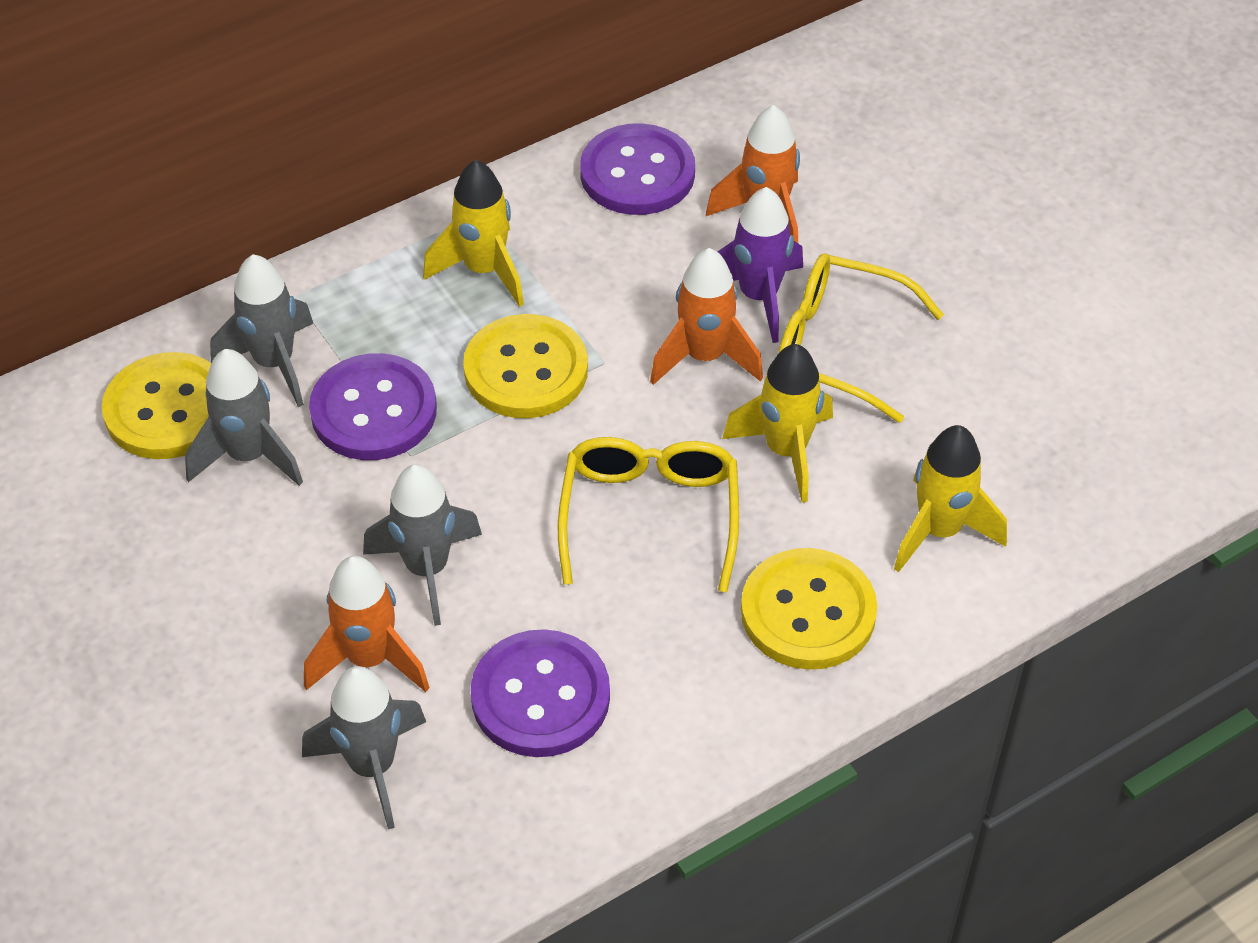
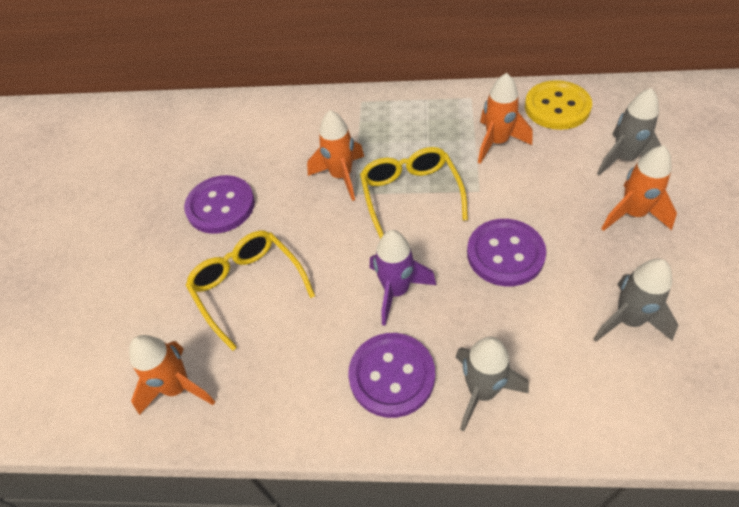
grey rocket: [185,349,303,486] [210,254,314,407] [302,666,426,829] [363,464,482,626] = 4 -> [456,337,529,432] [593,259,678,342] [597,88,661,176] = 3
orange rocket: [304,556,430,692] [650,248,763,385] [706,105,800,243] = 3 -> [129,335,215,415] [307,110,364,201] [478,73,532,164] [601,145,677,231] = 4
yellow button: [102,352,211,459] [463,314,588,418] [741,548,877,670] = 3 -> [525,80,592,130] = 1
yellow rocket: [423,160,524,307] [722,344,833,503] [894,425,1007,572] = 3 -> none = 0

